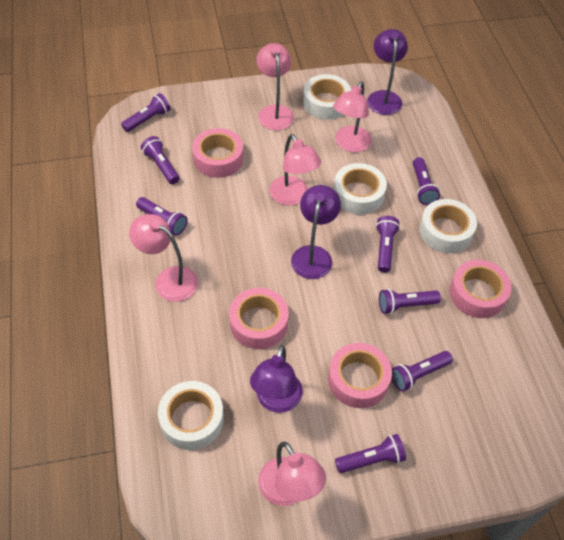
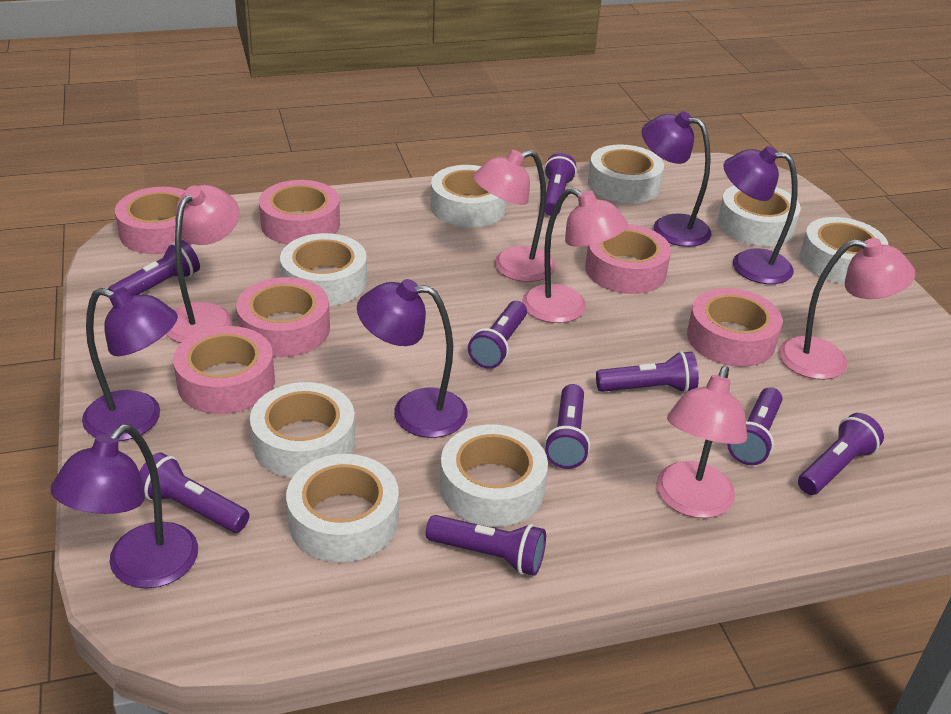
pink tape: [192,128,243,178] [229,288,289,349] [328,343,392,408] [449,260,512,318] = 4 -> [115,187,192,254] [173,326,275,414] [236,277,330,357] [259,180,340,244] [585,224,671,294] [687,288,782,367] = 6
purple flashlight: [121,93,171,132] [136,197,188,236] [141,136,179,184] [335,434,406,473] [376,216,400,273] [379,289,441,314] [392,351,453,392] [413,157,440,205] = 8 -> [108,240,200,296] [139,452,249,533] [426,515,546,576] [468,301,527,369] [544,153,577,216] [544,384,590,469] [596,351,699,393] [727,387,782,465] [798,413,884,495] = 9
purple lamp: [250,345,303,413] [291,185,341,279] [367,29,408,115] = 3 -> [51,424,198,588] [82,287,178,441] [357,279,468,438] [642,111,712,247] [723,146,798,284] = 5
white tape: [158,381,224,450] [303,74,351,120] [333,163,387,215] [419,199,477,253] = 4 -> [250,382,355,478] [280,233,367,306] [286,454,399,562] [431,165,507,227] [440,424,548,527] [588,144,664,204] [718,185,801,246] [800,217,888,284] = 8

